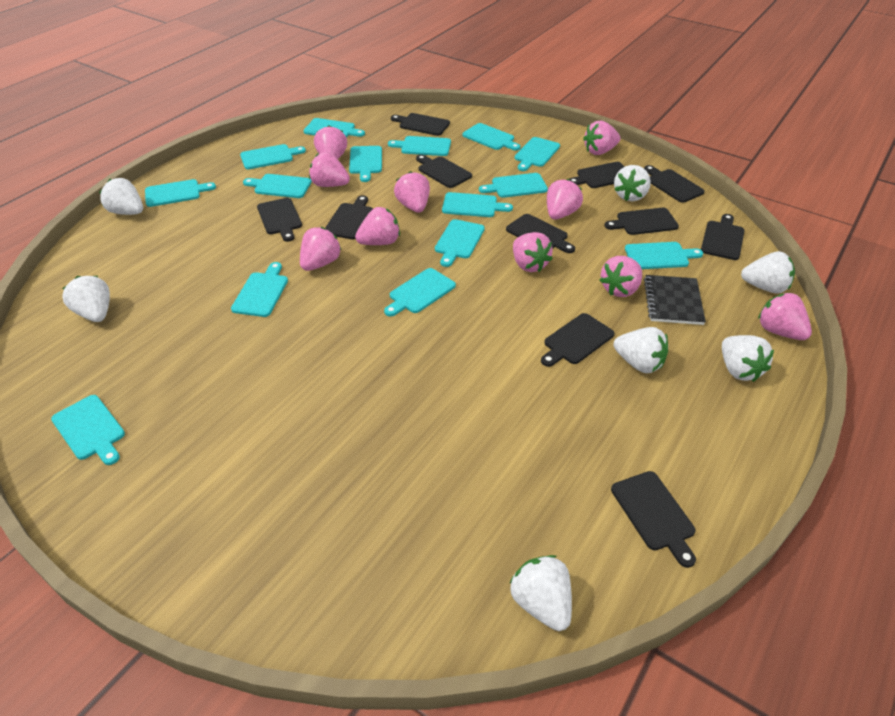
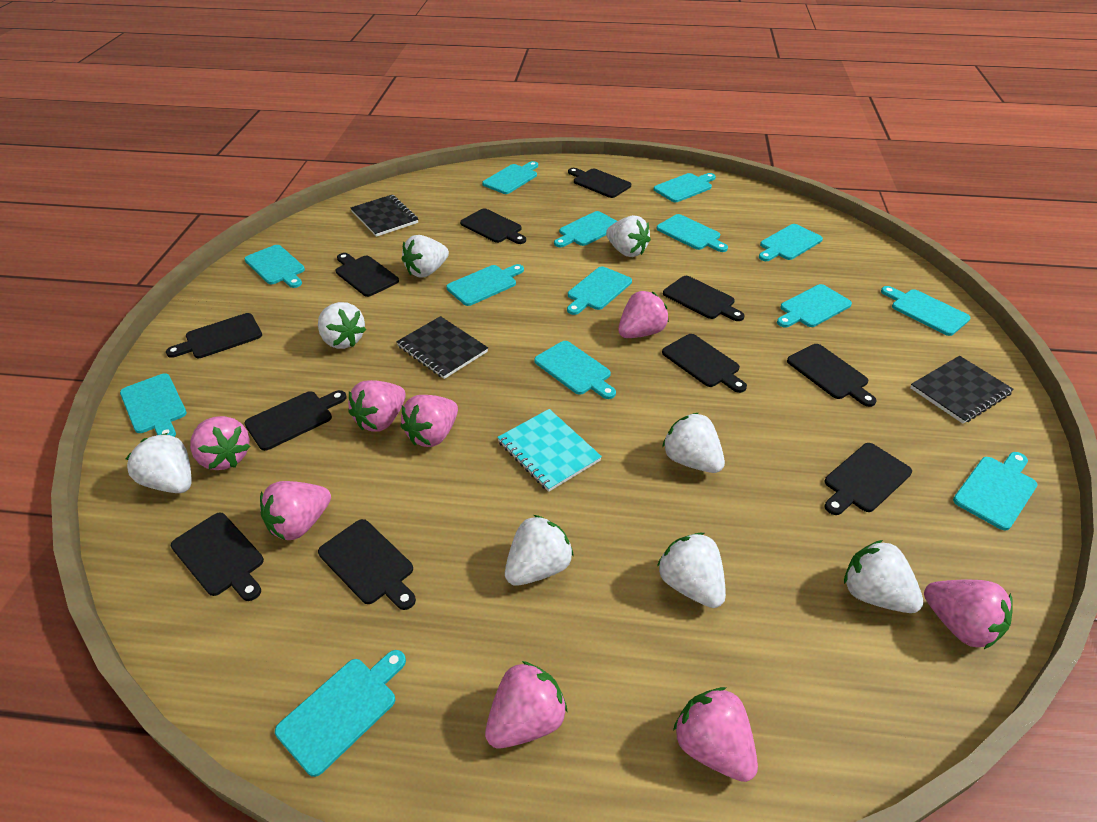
black notebook: [644,275,706,325] = 1 -> [350,195,418,237] [396,316,488,379] [910,356,1014,424] = 3
pink strawberry: [300,227,341,271] [309,152,350,187] [314,125,347,159] [355,207,400,245] [394,171,430,213] [513,232,553,272] [547,179,583,220] [583,121,620,155] [600,256,642,297] [758,293,812,340] = 10 -> [190,416,251,470] [260,481,331,540] [348,380,406,432] [401,395,458,447] [485,661,567,749] [618,291,669,338] [673,687,758,782] [924,580,1013,649] = 8
turquoise cutting board: [51,395,125,465] [145,179,216,207] [231,262,288,317] [240,144,306,169] [243,174,312,198] [303,118,365,138] [349,146,382,182] [384,268,456,316] [388,136,451,156] [435,219,485,267] [442,192,513,217] [462,123,521,151] [479,173,548,198] [515,137,560,171] [625,242,703,269] = 15 -> [120,374,187,437] [245,245,305,288] [275,650,406,777] [446,264,524,306] [482,161,538,194] [534,341,616,399] [554,211,617,247] [567,266,632,315] [653,173,716,202] [656,214,728,252] [759,224,823,261] [777,284,852,328] [881,286,970,336] [953,452,1038,531] = 14
turquoise notebook: none = 0 -> [497,409,602,492] = 1
white strawberry: [62,276,110,322] [99,178,143,215] [509,555,572,631] [614,165,651,201] [614,327,668,373] [722,335,774,382] [741,251,795,294] = 7 -> [126,433,191,493] [318,302,366,349] [402,235,449,278] [505,515,574,586] [606,215,651,257] [657,533,726,608] [662,413,725,473] [844,540,923,613] = 8

